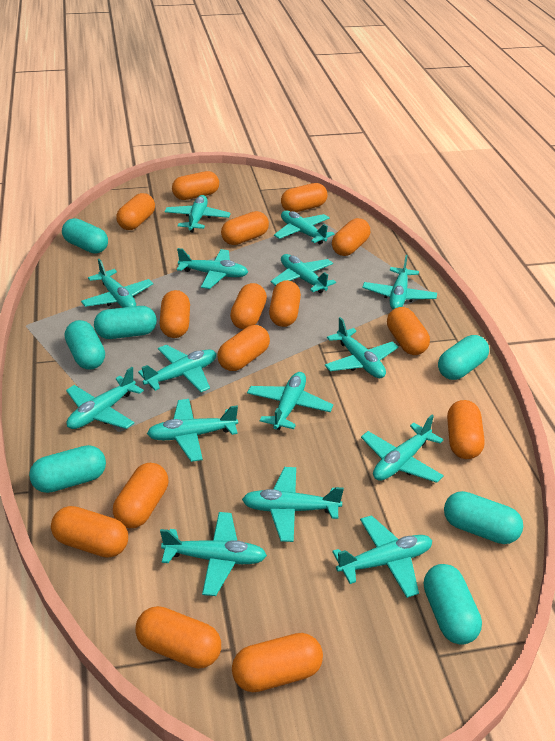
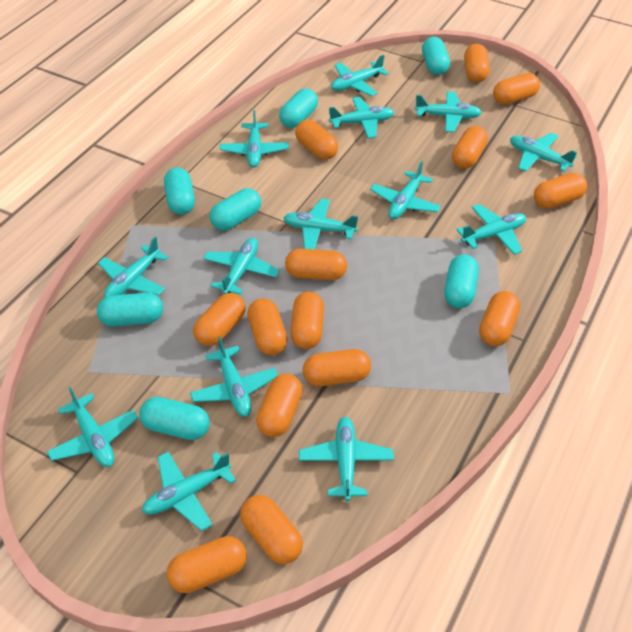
orange capsule: [51,506,128,558] [113,463,168,528] [116,193,155,230] [135,606,221,669] [159,290,190,338] [172,171,219,200] [217,325,270,371] [221,211,269,245] [230,283,267,329] [232,633,323,692] [269,280,301,327] [281,183,327,212] [332,218,370,256] [387,307,430,355] [447,400,484,459] = 15 -> [167,536,247,593] [193,293,246,346] [240,495,303,564] [247,298,288,355] [256,373,303,437] [285,249,347,280] [290,292,324,349] [295,120,339,160] [303,349,371,387] [452,126,488,169] [464,44,490,82] [479,291,520,346] [493,73,540,105] [534,173,587,209] = 14
turquoise plane: [66,367,144,429] [81,259,153,308] [138,345,216,392] [147,399,238,462] [160,512,267,596] [164,195,231,232] [177,248,248,289] [242,467,344,542] [247,372,333,430] [270,254,336,293] [274,210,334,244] [324,317,398,378] [332,515,432,598] [361,415,444,483] [362,255,437,309] = 15 -> [47,387,138,467] [98,237,168,297] [142,452,236,531] [190,336,278,417] [203,238,280,295] [220,110,289,167] [283,198,358,249] [299,417,394,501] [329,97,394,138] [331,55,389,96] [370,161,441,219] [415,91,482,132] [456,204,526,255] [510,133,577,172] = 14

